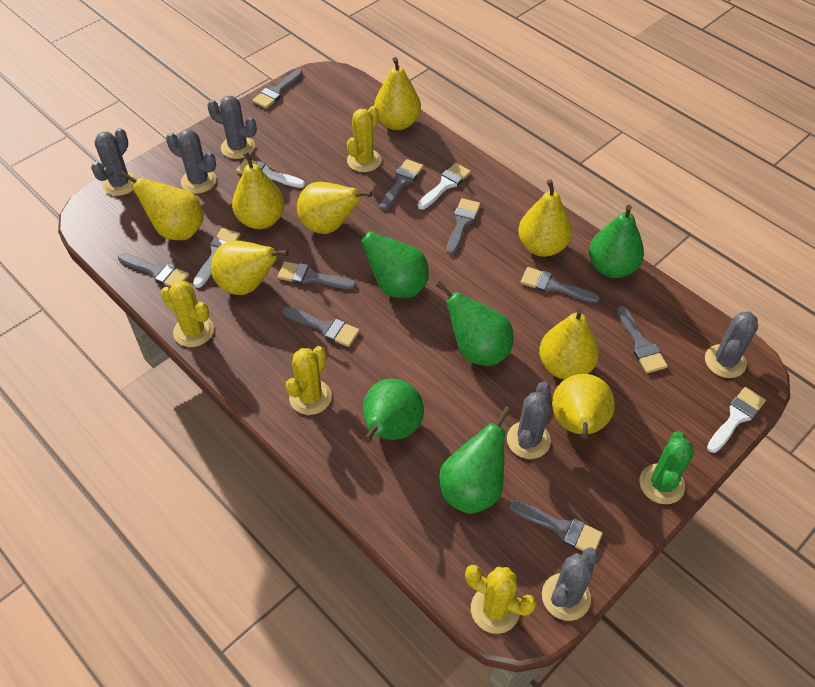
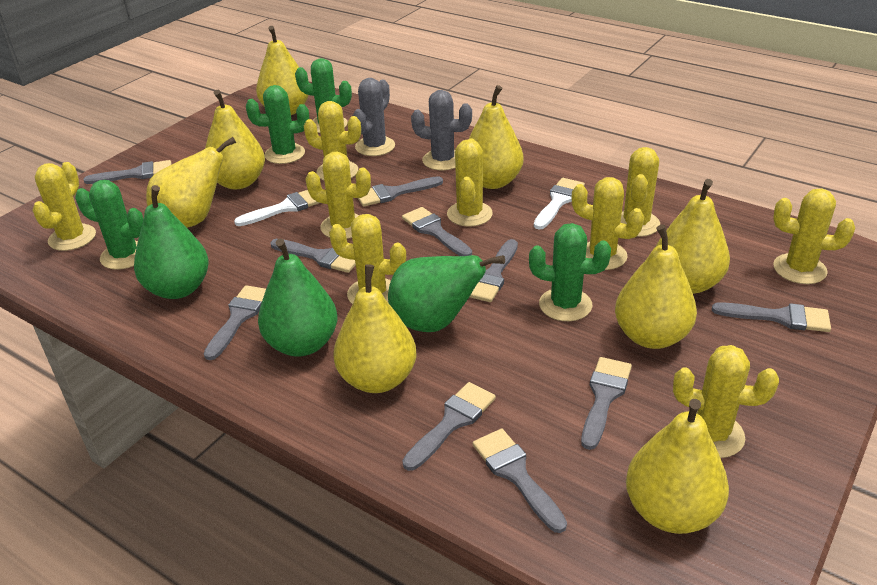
green cactus: [639,431,694,504] = 1 -> [75,180,144,270] [246,85,309,164] [295,58,352,133] [529,223,611,321] = 4
green pear: [349,223,429,298] [363,379,424,442] [436,281,514,366] [439,407,511,514] [589,205,644,278] = 5 -> [134,185,209,299] [258,238,337,356] [388,255,505,332] = 3
grey brush: [118,253,189,287] [252,69,303,109] [277,261,356,289] [283,307,360,347] [380,159,424,210] [446,198,481,255] [509,500,603,551] [520,267,600,303] [617,306,668,373] = 9 -> [84,160,172,184] [204,285,266,360] [270,239,356,273] [358,176,443,207] [402,207,472,256] [402,382,496,471] [470,239,518,302] [473,428,567,533] [581,357,632,450] [712,302,831,332] = 10
grey cactus: [91,128,138,196] [166,129,217,193] [207,96,257,159] [507,382,551,459] [542,547,598,621] [705,312,758,378] = 6 -> [353,78,395,156] [411,90,472,170] = 2
white brush: [193,228,241,288] [236,158,305,188] [418,163,471,210] [707,387,766,453] = 4 -> [234,190,319,226] [534,178,585,230] = 2
yellow cactus: [161,280,214,347] [286,346,332,415] [347,106,381,172] [465,565,537,634] = 4 -> [32,162,96,251] [304,101,361,180] [305,152,371,239] [329,214,406,304] [447,138,493,227] [572,177,644,270] [620,147,660,237] [673,345,779,458] [773,188,855,284] = 9

